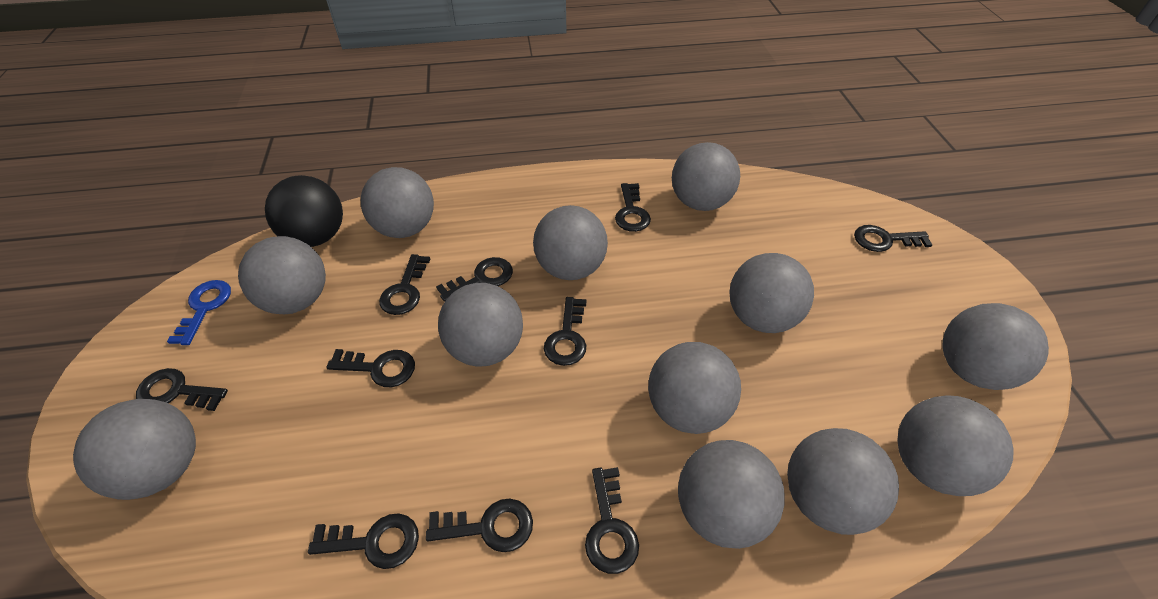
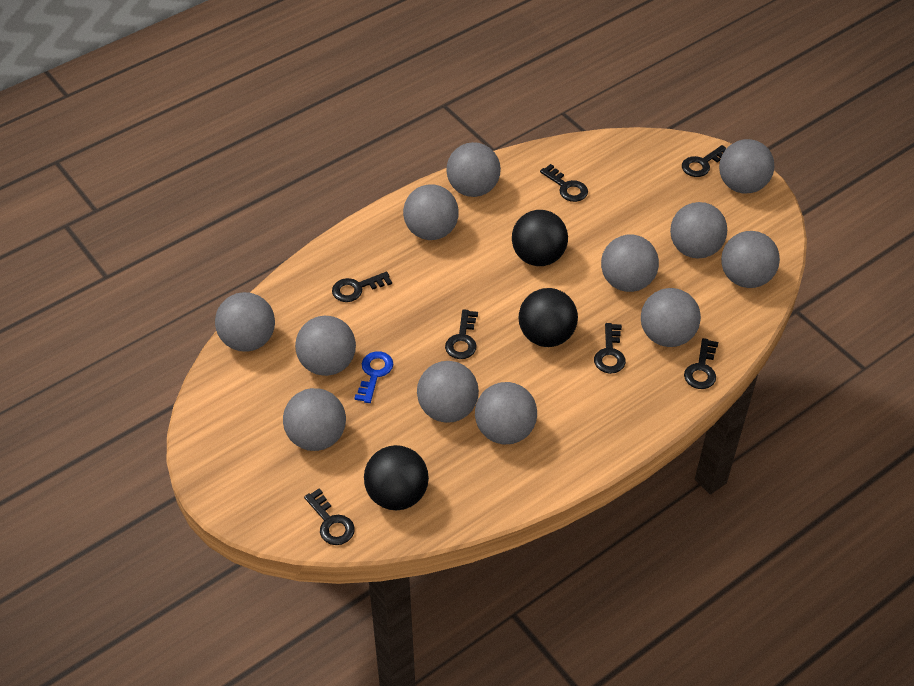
black ball: [265,175,343,247] = 1 -> [364,445,429,511] [512,210,568,266] [519,288,578,347] = 3
black key: [136,368,228,411] [308,513,419,569] [326,349,415,387] [379,254,430,315] [426,498,533,552] [436,257,513,302] [544,297,587,366] [585,467,639,574] [615,183,651,232] [854,225,933,252] = 10 -> [304,488,355,545] [332,271,392,302] [445,309,478,359] [540,164,588,202] [594,323,626,374] [682,145,726,177] [684,338,718,389] = 7

